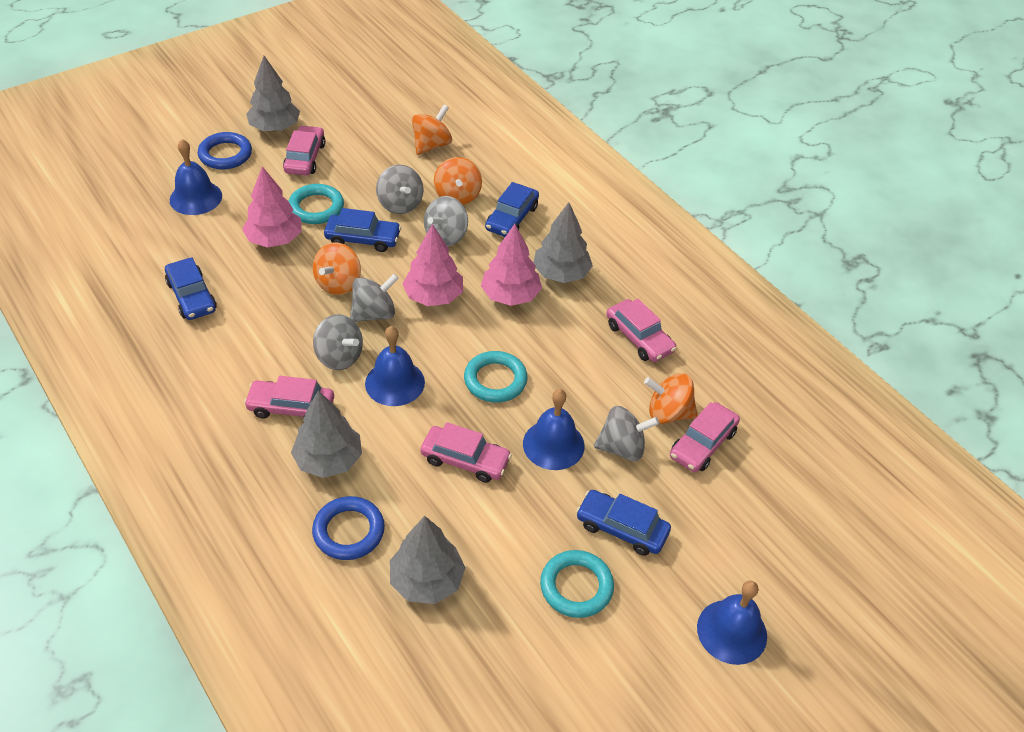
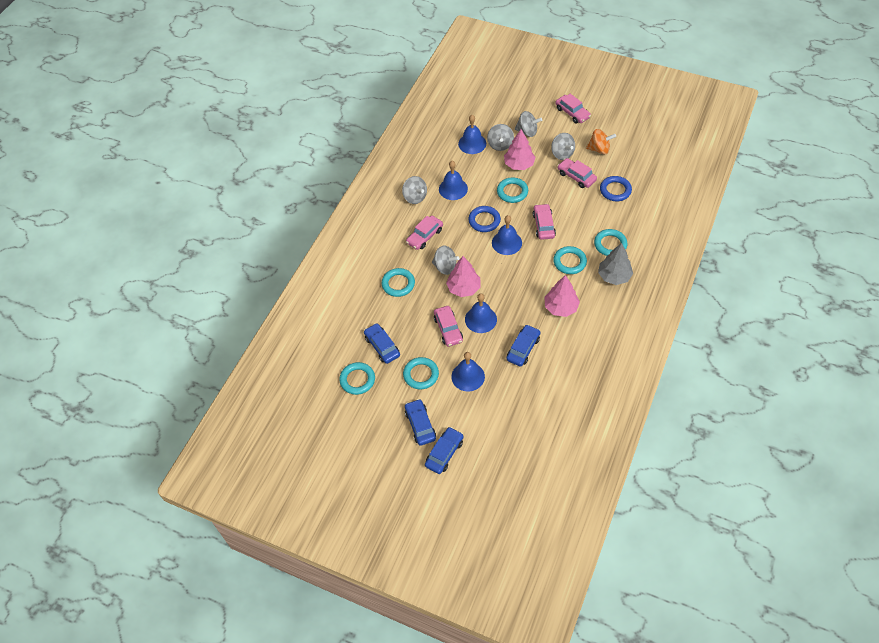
blue bell: [170,139,222,215] [365,326,425,406] [523,389,585,470] [697,581,767,665] = 4 -> [439,161,468,200] [451,352,485,391] [458,115,486,154] [465,293,497,333] [492,215,522,255] = 5
grey tree: [246,56,300,131] [291,390,362,478] [390,516,465,604] [533,202,593,283] = 4 -> [598,243,633,285] = 1
orange spinning top: [313,242,361,295] [412,105,452,155] [434,157,482,205] [644,373,698,424] = 4 -> [586,129,616,154] = 1
turquoise ring: [288,184,344,224] [464,351,528,403] [540,550,614,618] = 3 -> [339,362,375,395] [382,268,415,297] [403,357,439,389] [497,177,528,203] [553,246,587,274] [594,229,627,256] = 6

